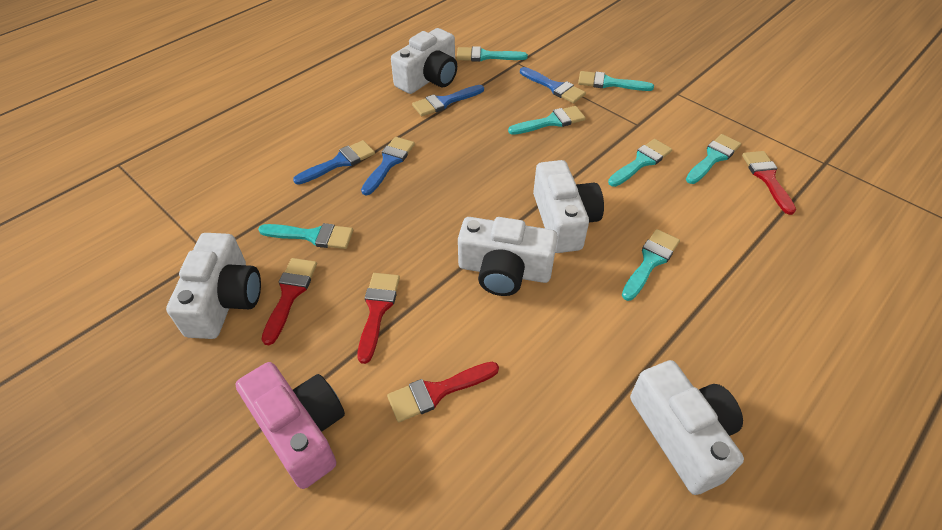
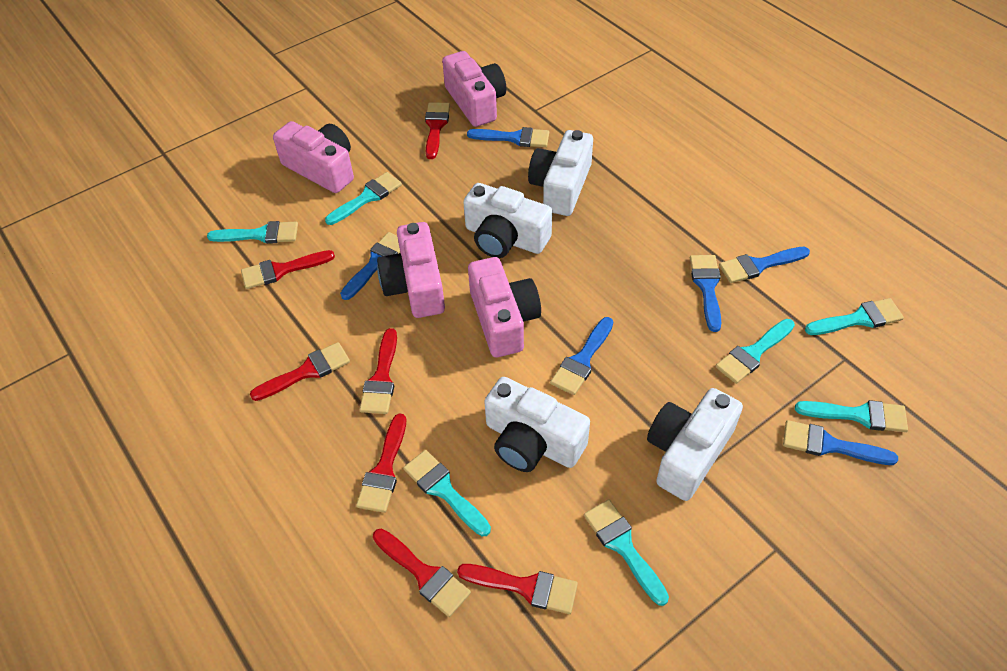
blue brush: [293,140,375,185] [361,137,415,195] [412,85,484,116] [520,67,586,103] = 4 -> [340,232,400,300] [467,127,549,147] [550,317,614,395] [690,255,721,332] [719,247,810,283] [783,420,898,465] = 6
pink camera: [236,362,345,489] = 1 -> [273,121,354,193] [377,222,445,318] [442,51,506,127] [468,257,541,357] = 4
red brush: [261,258,317,345] [357,273,400,364] [387,362,499,422] [742,151,796,215] = 4 -> [241,250,335,289] [250,342,350,401] [356,413,406,513] [359,328,397,414] [373,528,471,617] [425,102,450,159] [457,564,578,614] = 7
white camera: [166,233,261,339] [391,28,457,94] [458,217,558,296] [533,160,604,253] [630,360,744,495] = 5 -> [463,183,552,258] [484,377,590,472] [528,130,593,216] [647,388,743,501] = 4

